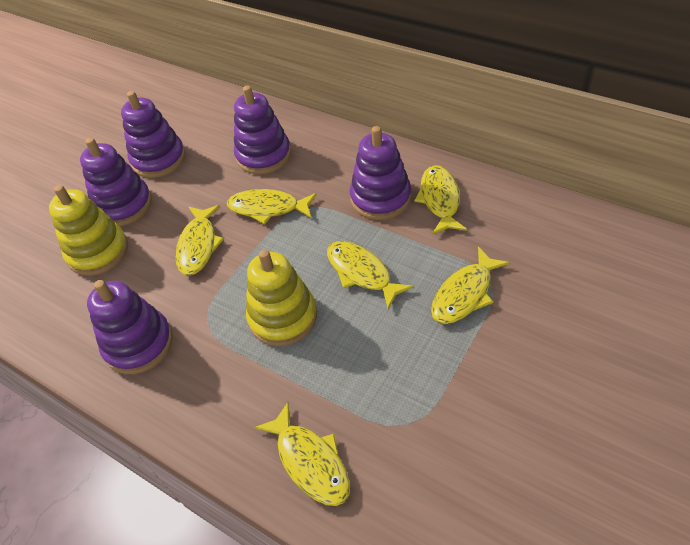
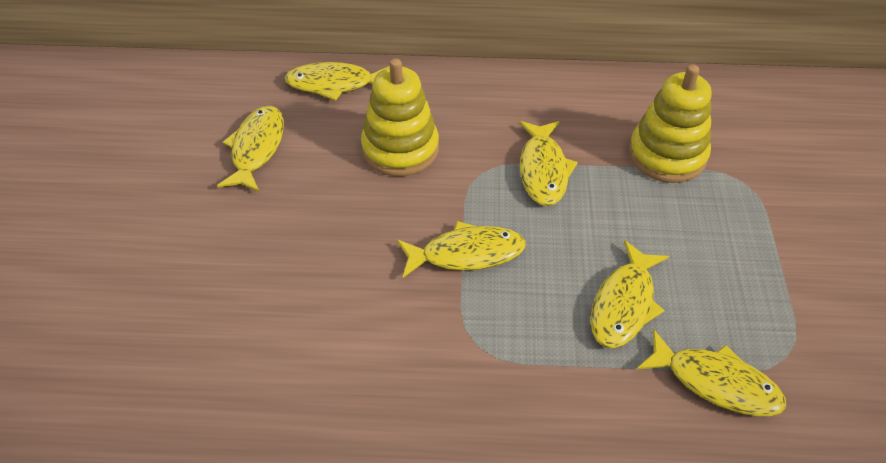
purple stacking toy: [80,138,152,226] [87,280,173,374] [121,91,185,178] [234,85,291,174] [350,126,411,220] = 5 -> none = 0

